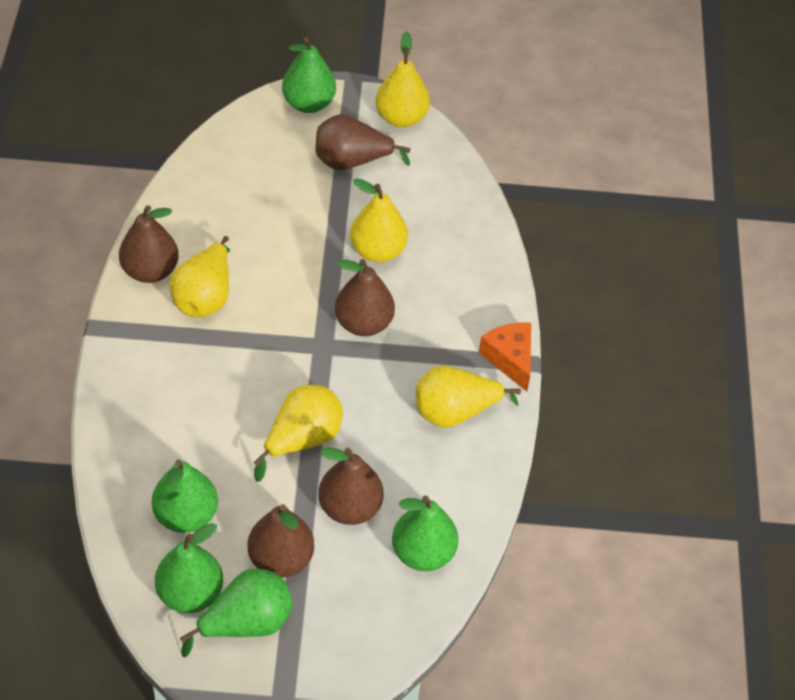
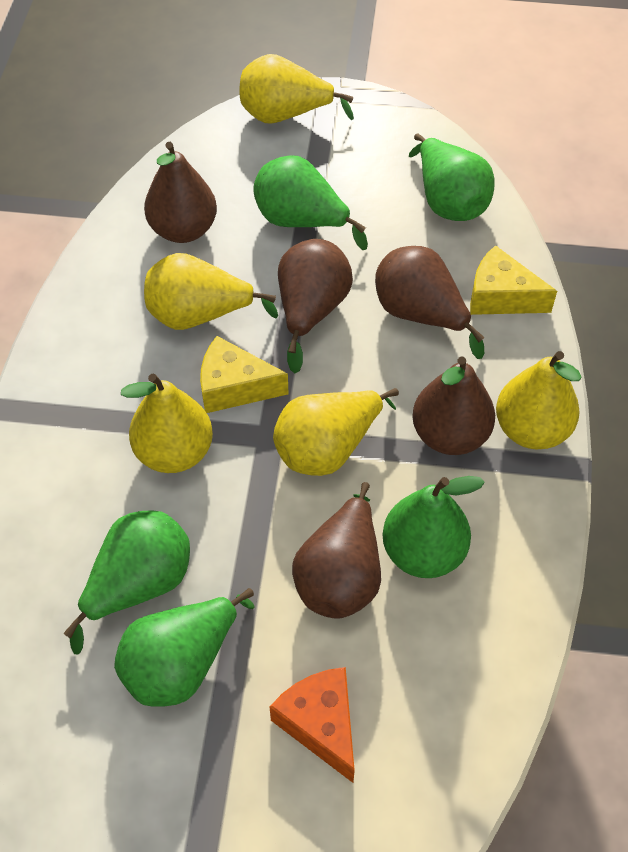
yellow cheese: none = 0 -> [200,336,289,413] [470,245,557,315] = 2

